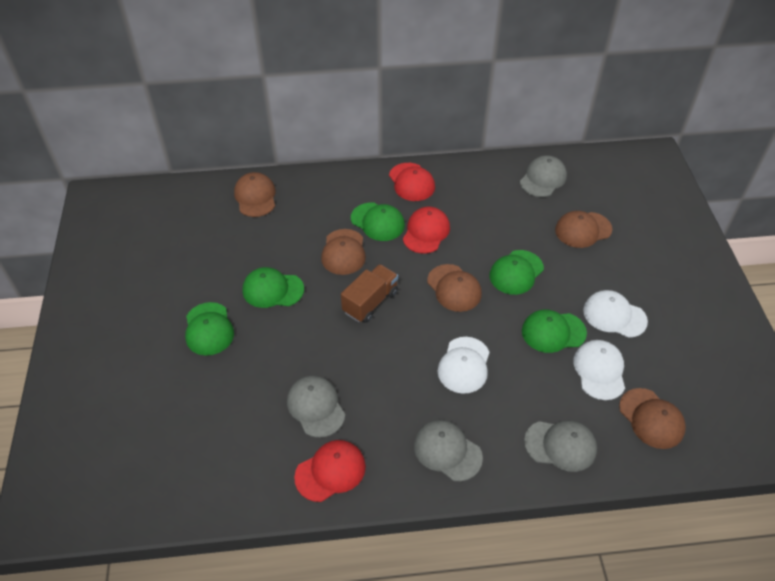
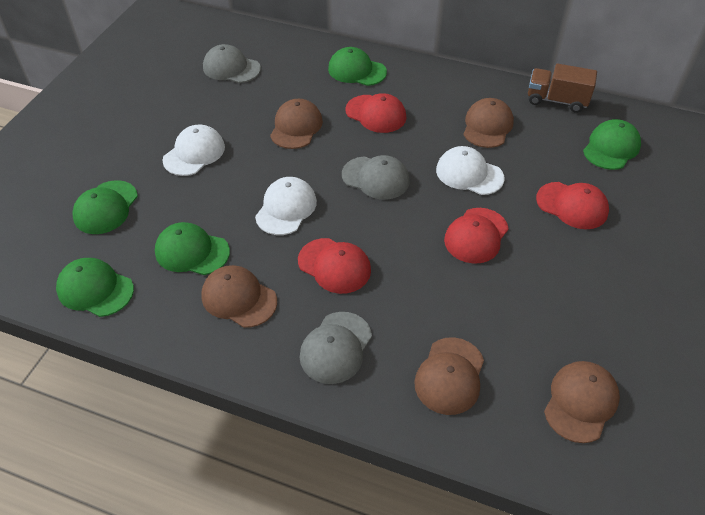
grey cap: [287,375,345,438] [414,420,483,481] [520,155,567,197] [524,420,597,472] = 4 -> [203,44,261,83] [300,312,372,384] [342,155,409,200] = 3
red cap: [294,440,366,502] [389,163,435,201] [403,207,450,254] = 3 -> [298,238,371,294] [345,93,406,133] [444,208,509,264] [536,182,609,229] = 4

